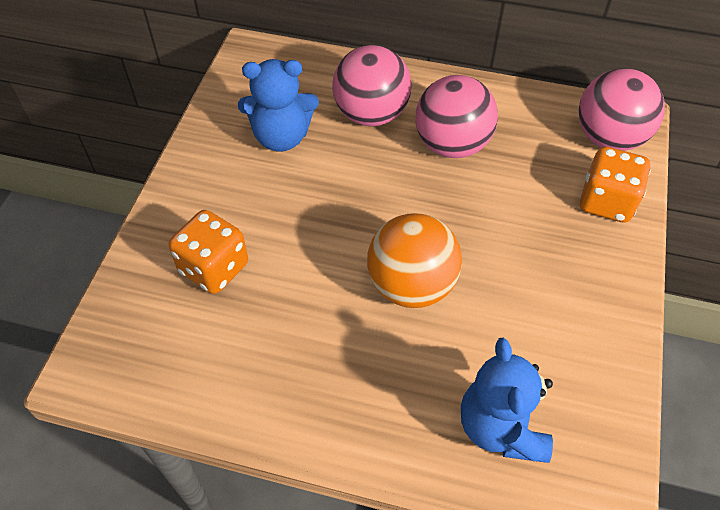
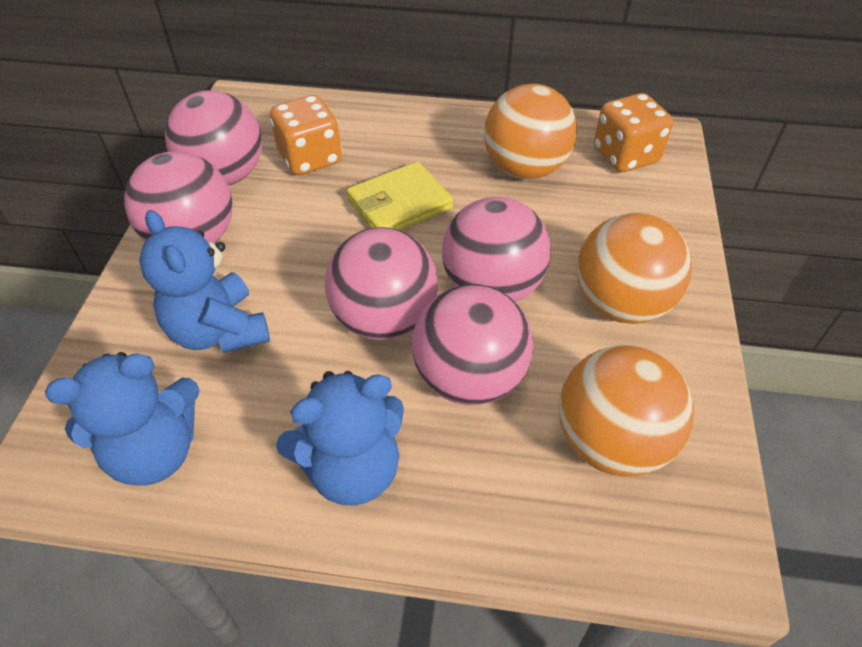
blue teddy bear: [238,59,319,152] [461,338,553,463] = 2 -> [45,352,200,486] [139,210,270,353] [276,371,404,506] = 3
orange ball: [367,213,462,308] = 1 -> [484,84,577,179] [559,345,694,477] [577,213,692,324] = 3
pink ball: [332,45,412,126] [416,75,498,158] [578,68,665,151] = 3 -> [124,151,233,243] [165,90,262,185] [325,227,438,341] [412,284,533,405] [442,197,551,302] = 5
yellow wallet: none = 0 -> [347,161,453,231] = 1

